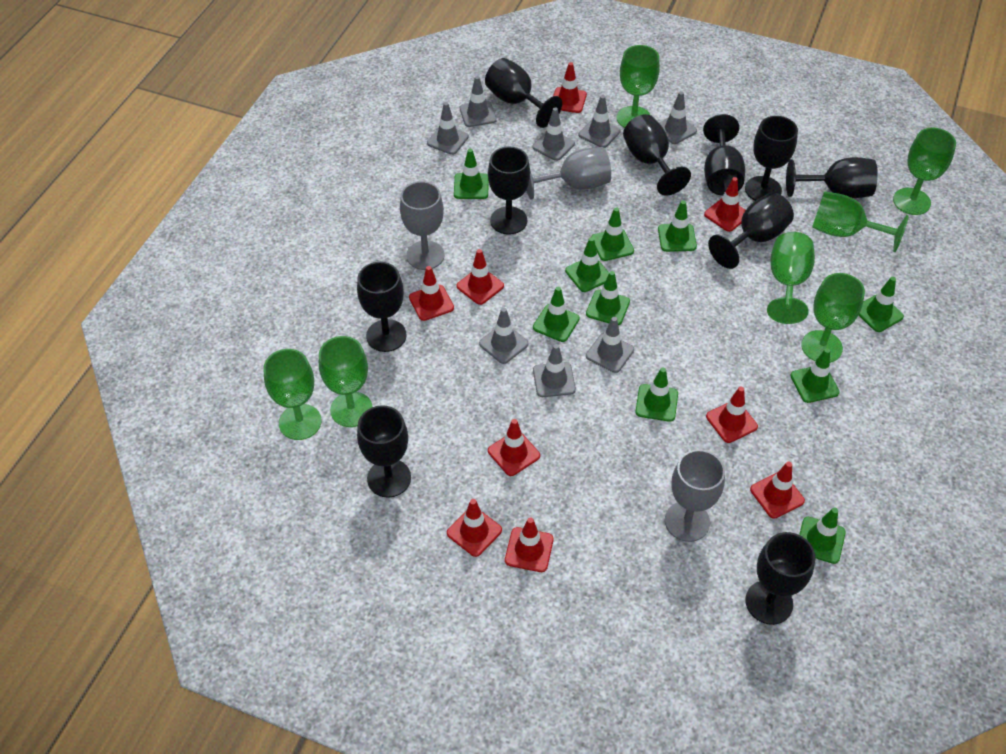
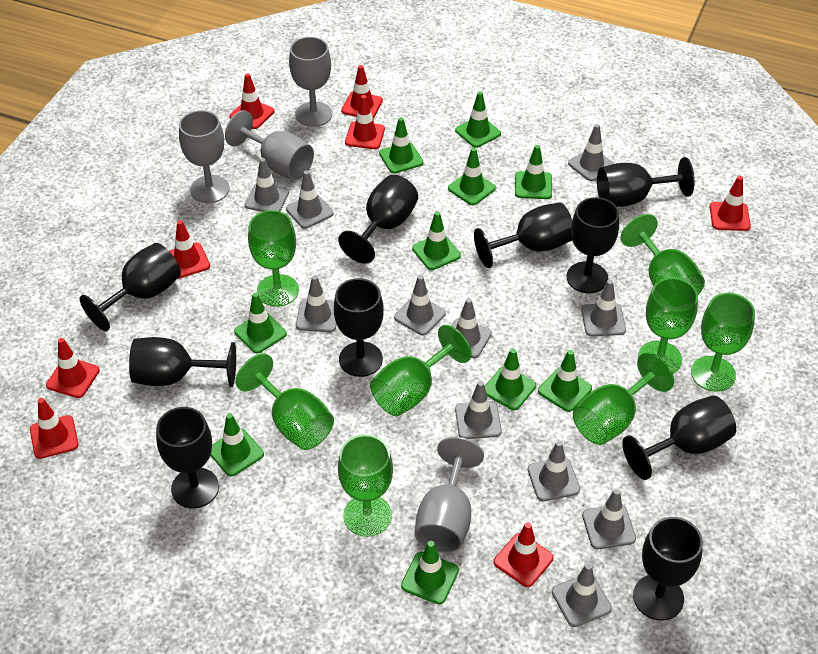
green goblet: [263,349,322,440] [319,336,372,427] [617,45,660,128] [767,232,815,324] [801,273,865,363] [812,191,909,252] [893,128,956,215] = 7 -> [236,353,334,450] [248,210,299,307] [338,434,393,537] [370,325,472,416] [573,352,674,445] [621,214,705,295] [638,278,698,374] [691,293,755,392] = 8
grey goblet: [400,181,445,270] [526,147,611,200] [665,449,725,542] = 3 -> [179,110,230,203] [225,110,314,180] [289,37,332,127] [415,437,484,553] = 4
grey traffic cone: [427,102,469,155] [460,76,497,127] [479,308,529,364] [532,107,575,161] [533,344,576,397] [579,95,621,148] [586,317,634,373] [659,91,697,144] = 8 -> [245,158,289,212] [286,170,334,229] [296,275,337,332] [394,275,446,336] [451,298,492,358] [455,381,502,439] [528,441,580,501] [552,563,612,627] [568,124,614,181] [581,280,626,336] [582,489,636,549] = 11
red traffic cone: [409,266,454,321] [447,499,502,557] [456,249,504,305] [488,419,540,476] [505,517,554,572] [553,62,587,113] [704,177,746,232] [706,387,758,443] [750,462,805,519] = 9 -> [30,398,78,459] [46,338,100,398] [169,220,210,279] [230,73,274,129] [341,65,383,118] [345,95,385,149] [494,522,554,587] [710,176,751,231] = 8

